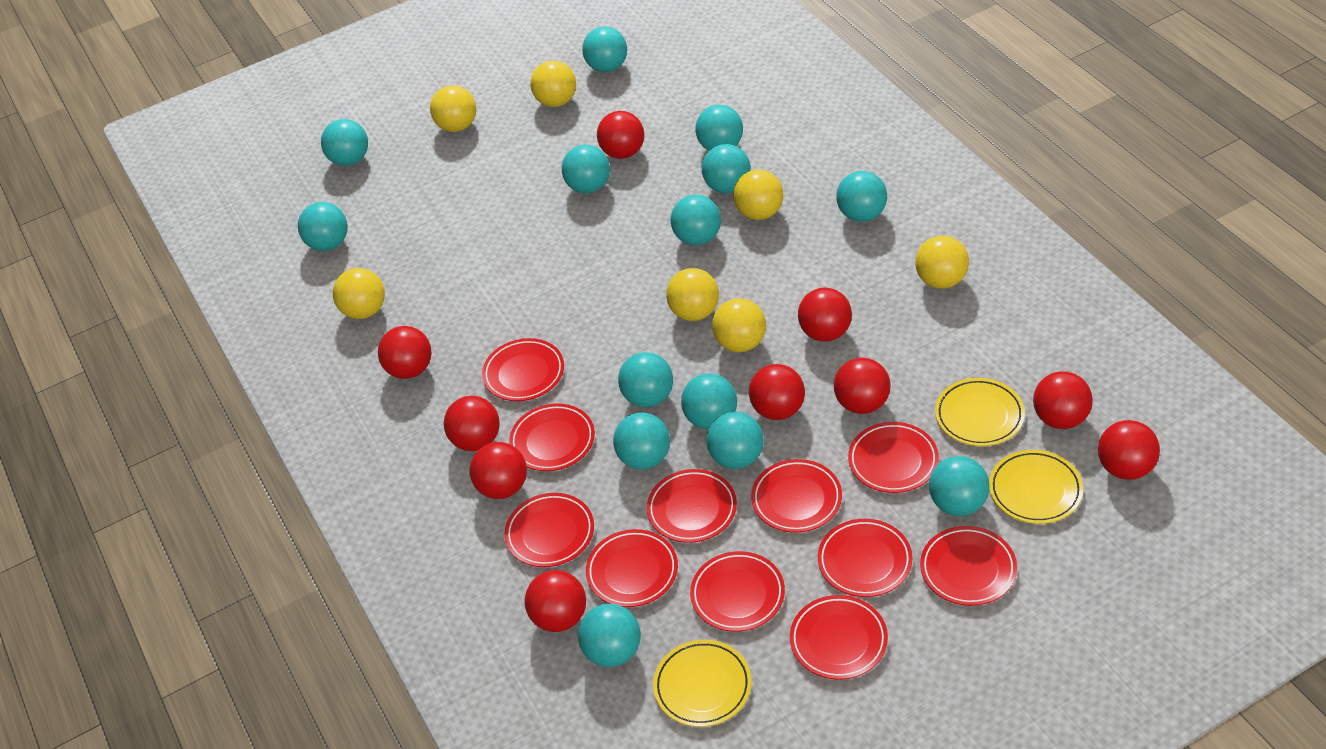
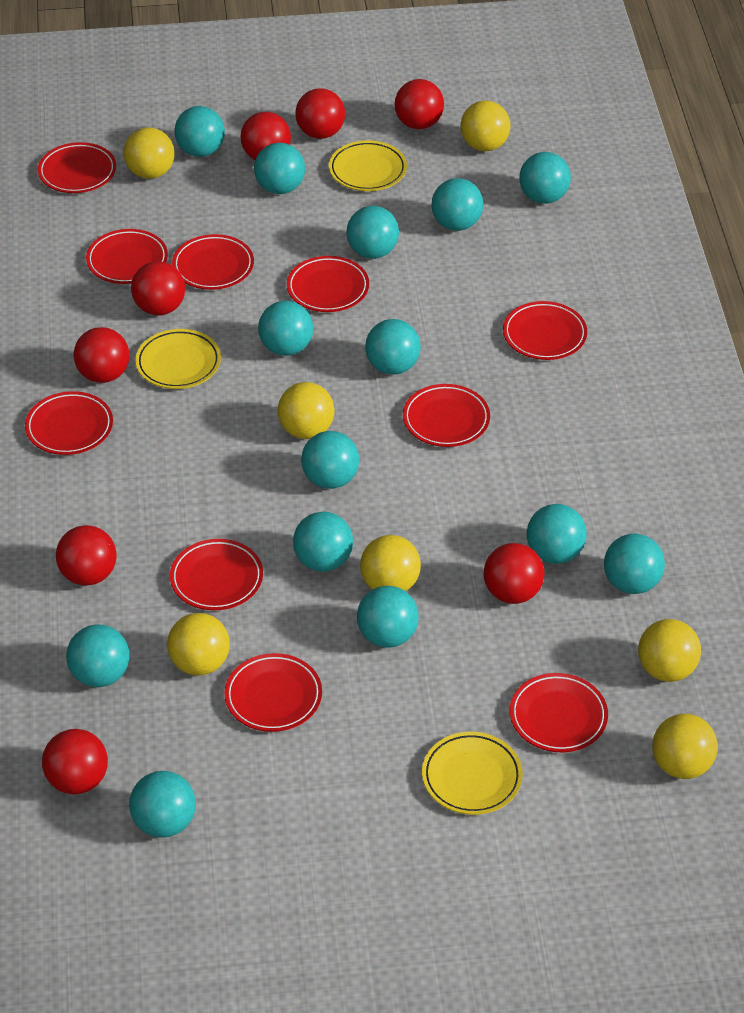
red ball: [378,326,432,379] [444,396,500,451] [470,442,527,499] [525,570,586,632] [597,111,644,159] [749,364,805,420] [798,287,852,342] [834,358,890,414] [1033,371,1093,429] [1098,420,1160,480] = 10 -> [42,729,108,795] [56,525,117,586] [73,327,130,383] [131,261,185,315] [240,112,291,160] [295,88,345,139] [395,79,444,129] [484,543,545,604] = 8
red plate: [482,338,564,401] [504,493,594,567] [509,403,595,471] [586,529,678,607] [647,469,737,543] [690,551,785,632] [751,459,842,533] [790,595,888,680] [818,519,912,597] [848,422,939,493] [920,526,1017,606] = 11 -> [25,391,113,455] [38,142,116,193] [86,229,168,284] [170,539,263,610] [172,234,254,290] [224,653,322,732] [287,256,369,312] [403,384,490,447] [503,301,587,360] [510,673,608,752] = 10

